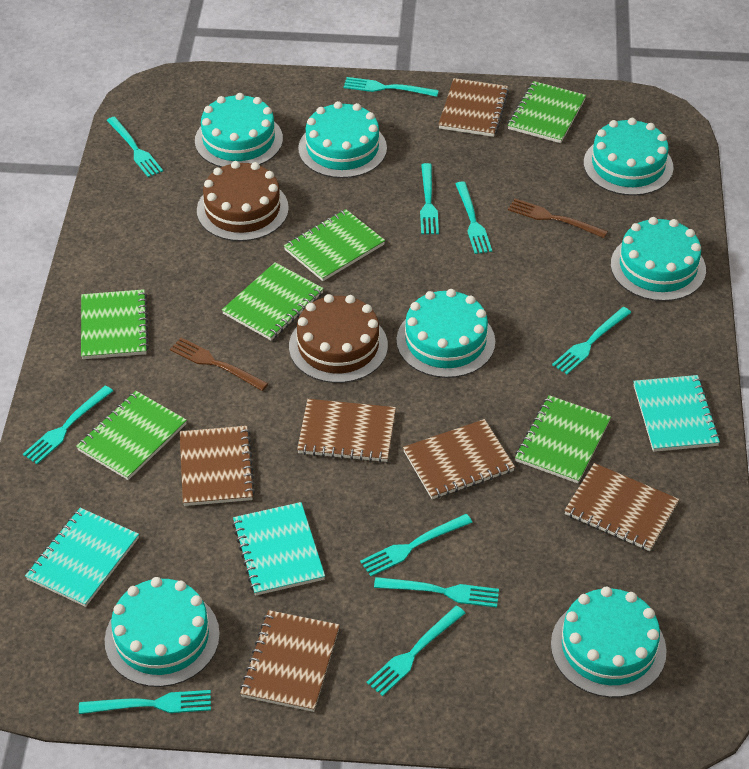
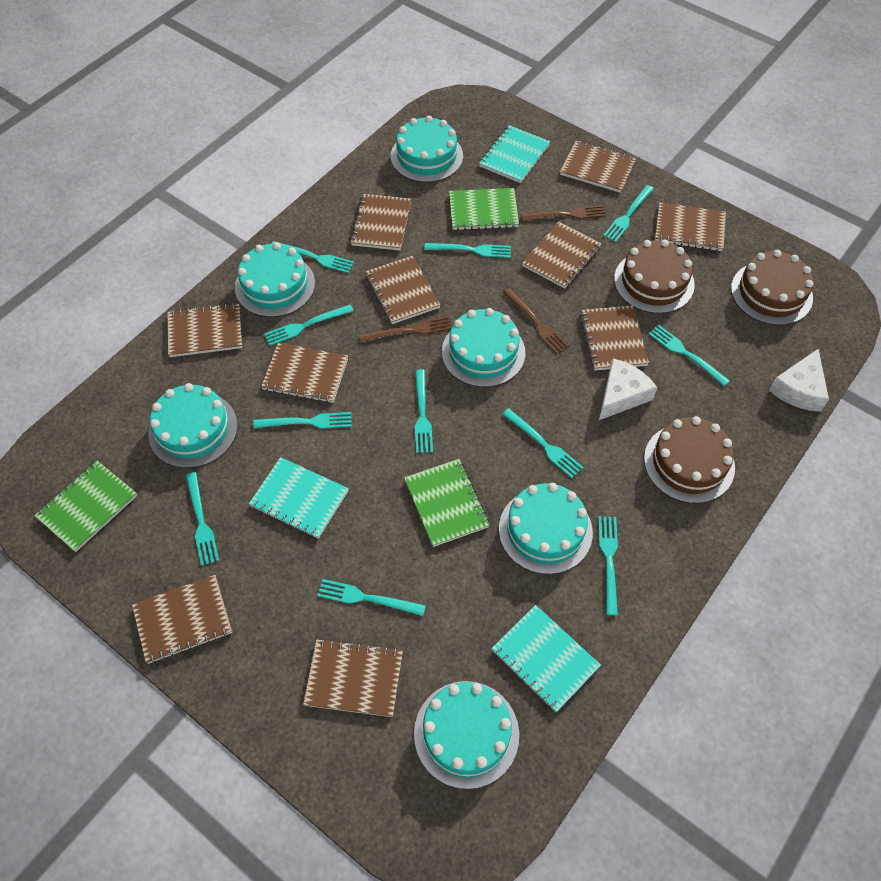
brown cake: [197,161,289,241] [289,294,388,383] = 2 -> [614,239,695,314] [644,416,735,503] [731,250,813,325] = 3
brown fork: [170,338,269,391] [508,199,608,238] = 2 -> [360,316,452,343] [503,288,569,354] [521,205,606,221] = 3
brown notebook: [180,426,255,506] [240,610,340,712] [297,399,396,463] [403,419,515,499] [438,78,509,137] [564,463,679,551] = 6 -> [132,575,232,664] [167,303,242,357] [261,343,348,403] [303,639,403,717] [350,194,411,250] [365,256,440,324] [522,222,602,289] [560,141,636,193] [580,305,649,370] [655,202,726,251] = 10
green notebook: [76,391,187,480] [81,289,149,359] [222,262,324,340] [284,209,385,281] [508,81,586,143] [515,395,611,483] = 6 -> [34,461,137,552] [404,459,489,547] [449,188,519,230] = 3
turquoise cake: [105,577,220,687] [195,93,283,167] [298,101,387,178] [396,289,495,378] [551,586,667,698] [584,118,674,196] [611,217,706,301] = 7 -> [148,383,238,468] [235,242,315,317] [391,116,463,182] [414,681,519,789] [442,308,525,387] [499,483,593,574] = 6
turquoise fork: [23,385,113,464] [79,690,211,714] [106,117,163,177] [343,77,439,97] [360,514,473,576] [367,606,465,696] [374,577,499,607] [420,163,439,234] [456,182,492,254] [552,307,631,374] = 10 -> [186,472,219,566] [253,412,352,429] [264,305,353,346] [271,241,354,273] [317,579,426,616] [415,369,433,453] [424,243,511,258] [502,408,584,478] [598,516,618,616] [603,185,654,242] [649,325,730,386] = 11
white cheese: none = 0 -> [599,358,658,420] [769,348,829,412] = 2

